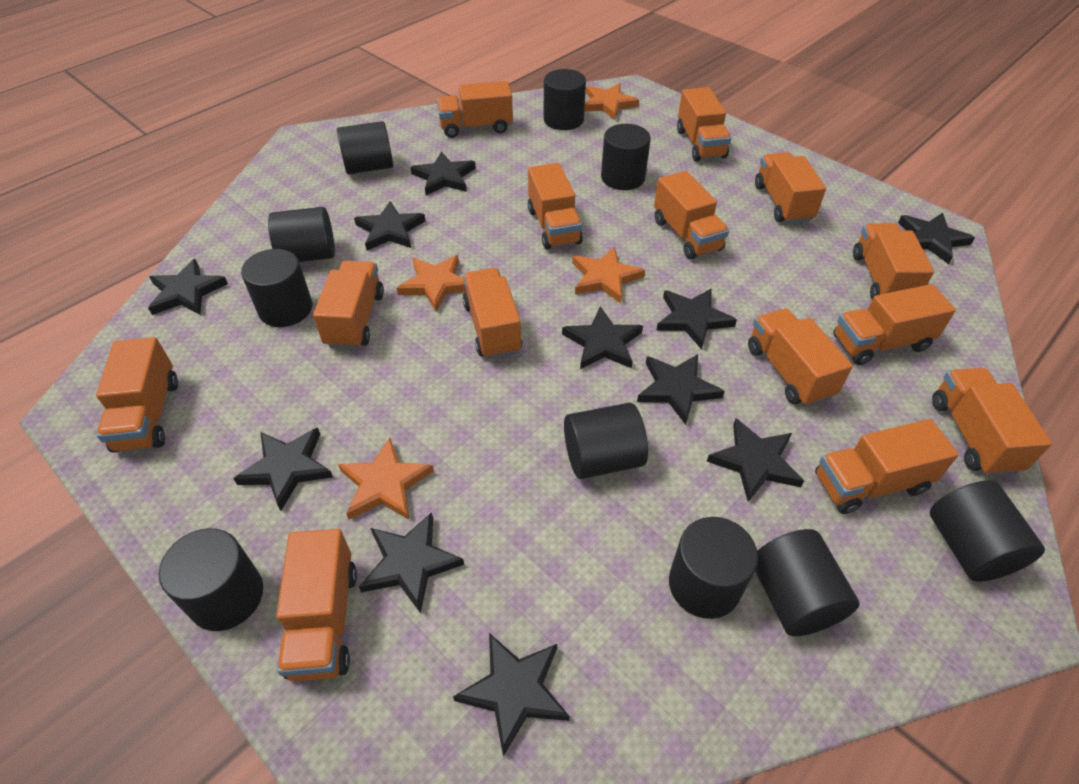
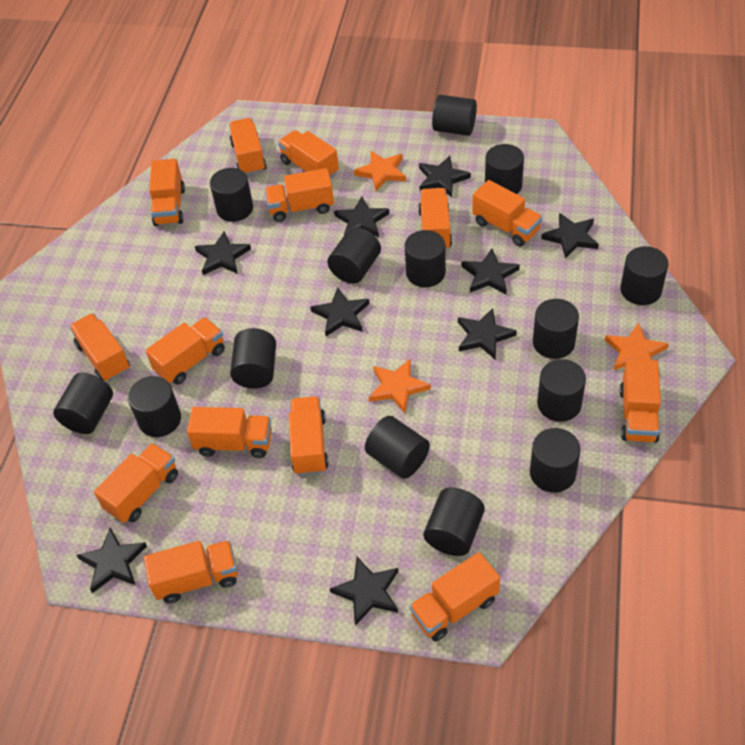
black cylinder: [159,528,263,631] [241,249,312,327] [268,207,335,262] [337,121,393,174] [544,69,586,130] [564,403,648,479] [601,124,651,190] [669,517,758,619] [755,529,860,636] [930,480,1045,582] = 10 -> [53,373,113,434] [128,376,181,437] [210,168,253,222] [230,328,276,388] [327,227,381,284] [365,416,430,479] [405,230,446,287] [424,488,485,556] [432,95,477,136] [485,144,524,194] [530,428,581,493] [533,299,579,359] [537,359,586,422] [620,246,668,305] = 14
black star: [148,259,228,315] [233,427,333,511] [354,201,425,251] [359,512,464,613] [410,152,476,195] [453,633,570,756] [562,306,643,369] [637,354,725,425] [656,288,737,350] [707,419,804,502] [898,213,975,264] = 11 -> [77,528,147,593] [195,231,251,275] [311,287,370,336] [330,557,398,626] [334,196,389,237] [419,156,471,197] [458,308,517,360] [461,248,520,294] [541,213,599,259] = 9
orange star: [338,438,434,520] [396,255,466,312] [572,246,645,303] [585,83,639,120] = 4 -> [354,151,406,191] [369,358,431,413] [605,322,669,370] = 3

